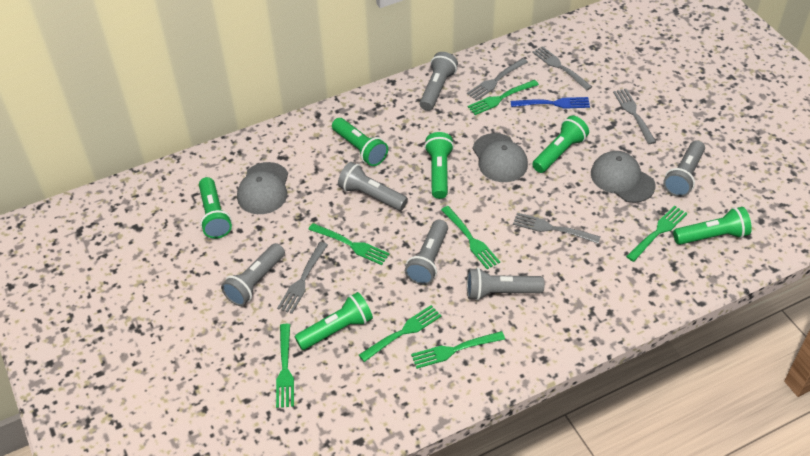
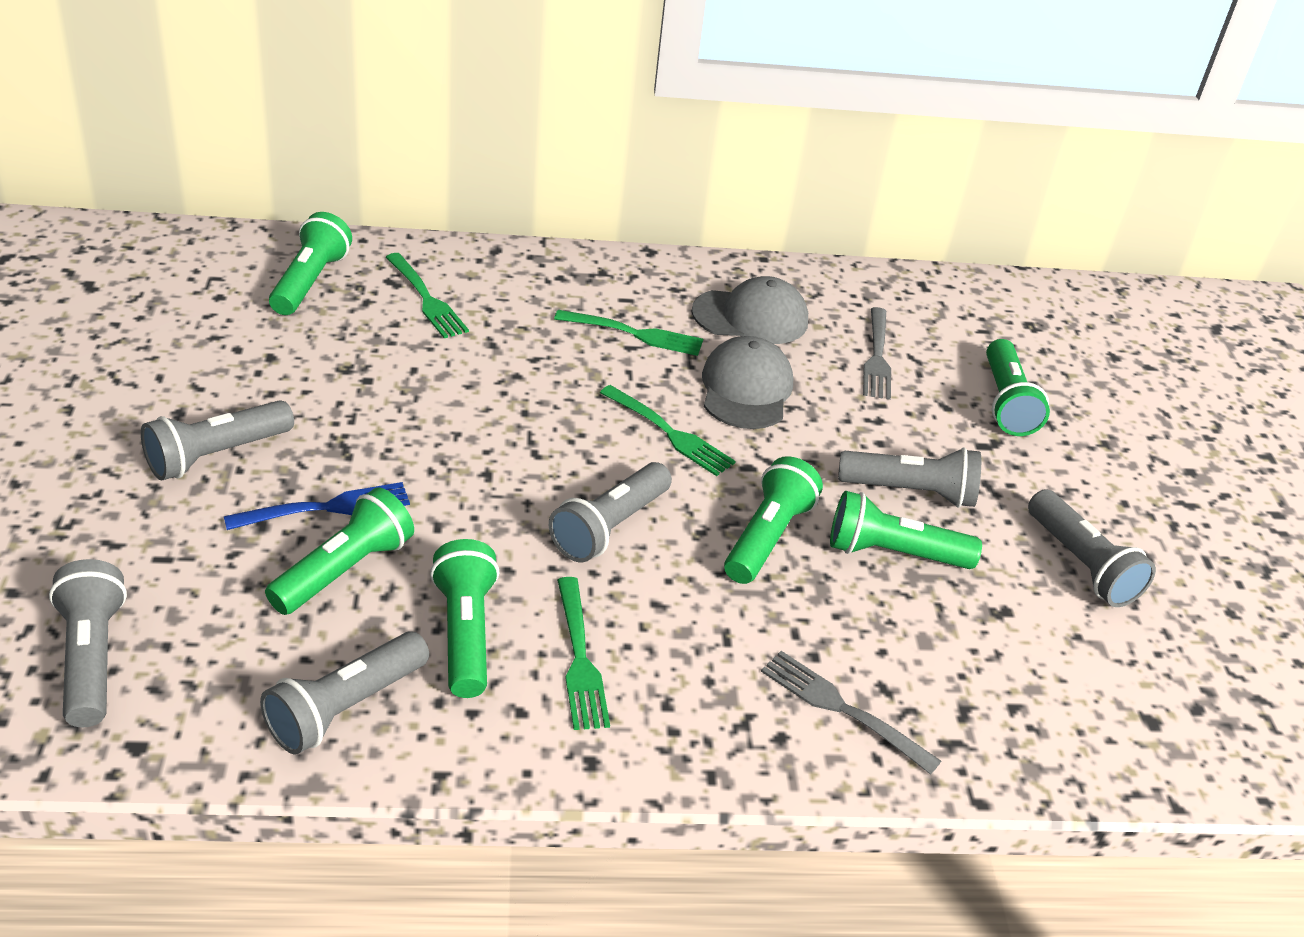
green fork: [276,324,294,408] [308,223,390,265] [359,305,442,362] [411,331,505,369] [441,206,500,269] [468,80,539,115] [626,205,687,262] = 7 -> [386,253,469,338] [554,310,703,356] [557,577,610,730] [600,385,736,476] = 4
grey cap: [237,162,288,214] [473,133,528,182] [591,151,655,203] = 3 -> [691,276,808,344] [702,336,793,429] = 2
grey fork: [277,242,328,314] [467,58,528,101] [513,213,600,243] [532,46,592,91] [613,89,656,144] = 5 -> [761,651,941,775] [863,307,891,400] = 2

